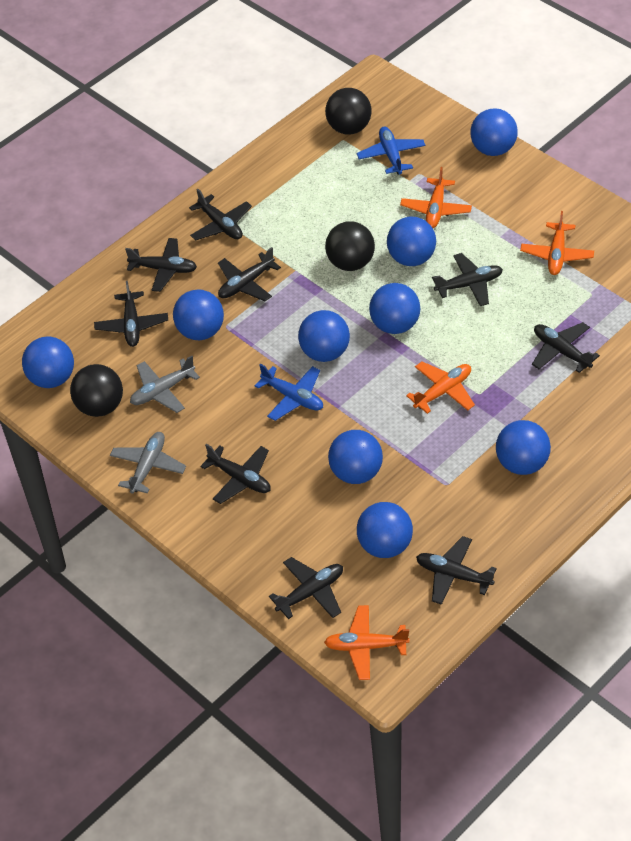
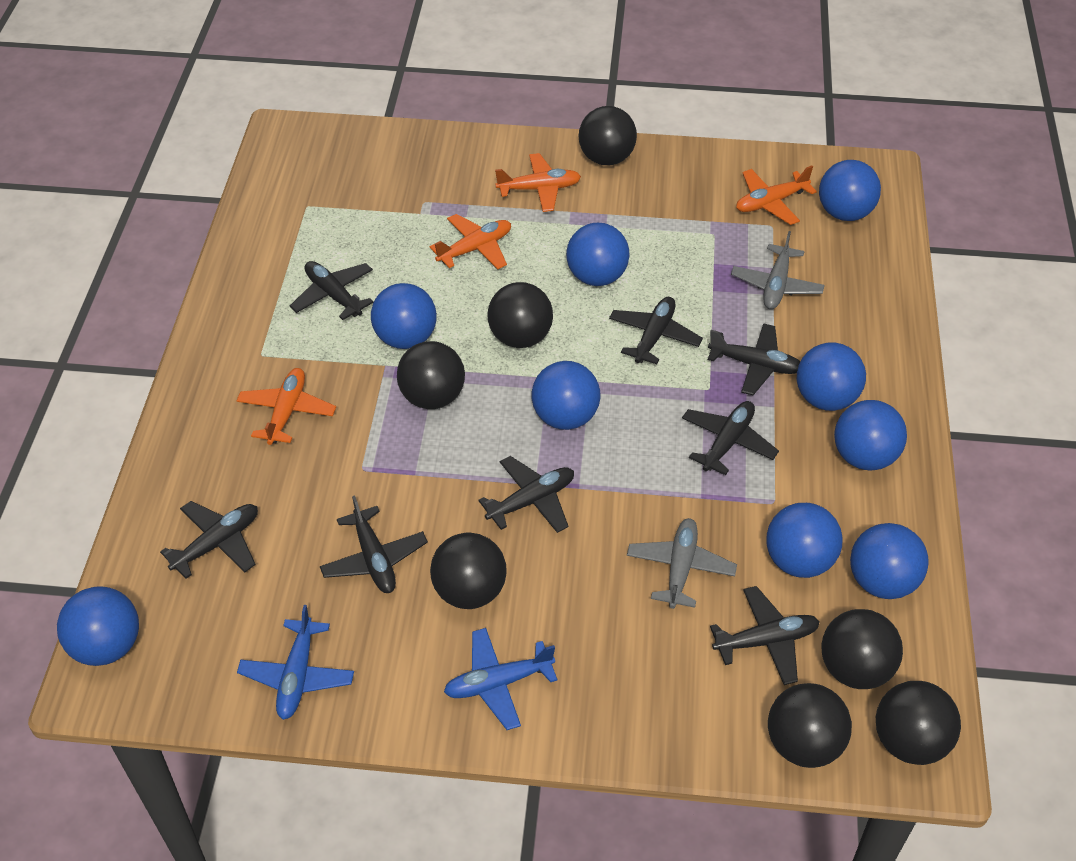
black ball: [70,364,123,417] [325,88,372,134] [325,221,375,271] = 3 -> [397,341,465,409] [430,532,507,609] [487,282,553,348] [578,106,637,165] [768,683,852,768] [821,609,903,689] [876,681,961,765] = 7
black plane: [94,280,168,347] [125,238,197,292] [189,189,252,241] [200,444,271,504] [218,247,281,301] [269,557,343,619] [416,536,497,605] [432,253,503,306] [532,322,600,373] = 9 -> [160,501,258,579] [290,261,373,320] [320,495,428,593] [478,456,574,533] [609,297,703,364] [682,401,779,475] [708,323,800,395] [710,586,820,685] = 8

